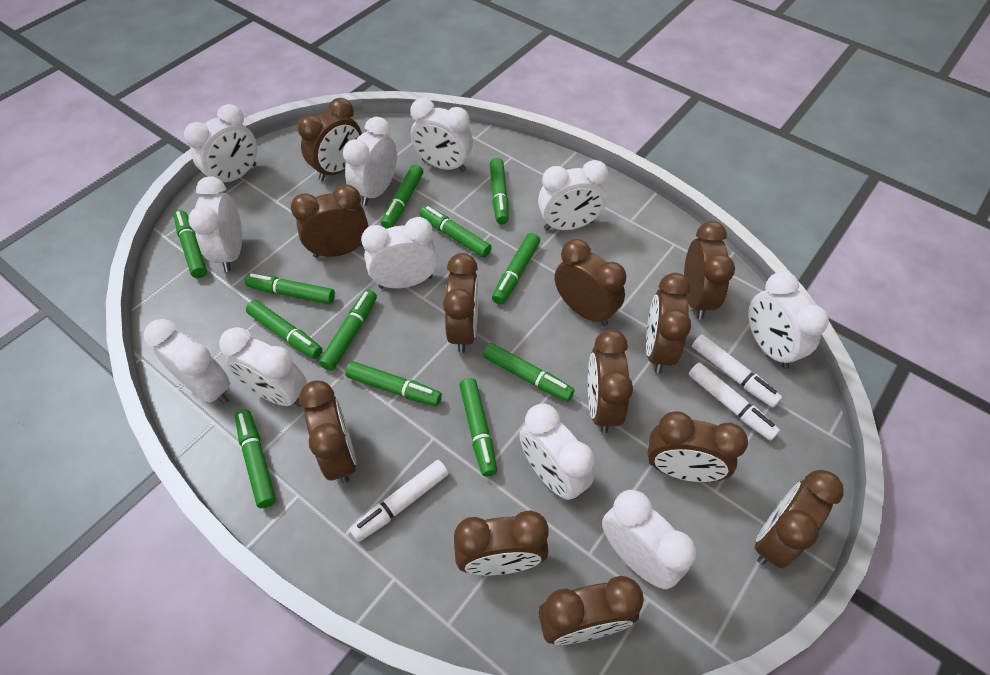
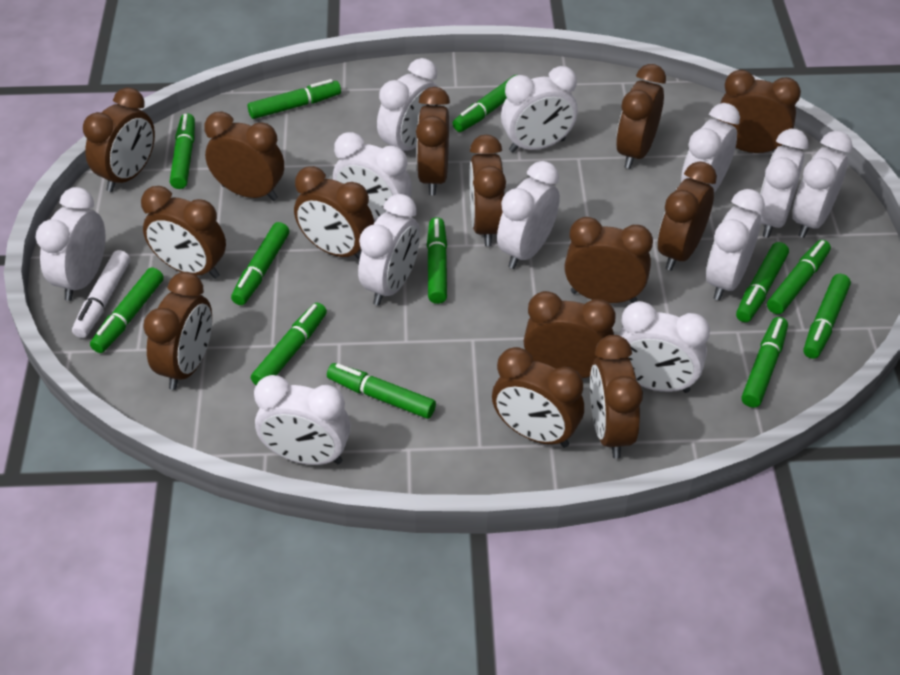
brown clock: [291,184,368,258] [298,98,362,181] [299,381,356,484] [443,253,478,353] [454,510,549,575] [538,576,644,645] [555,239,626,326] [588,329,633,433] [646,273,691,373] [647,411,748,482] [684,221,735,319] [755,470,844,568] = 12 -> [83,87,155,192] [141,186,226,279] [143,272,212,390] [204,111,284,201] [294,166,374,260] [416,87,450,195] [470,135,506,246] [492,347,584,448] [524,291,616,378] [564,217,653,303] [590,335,643,459] [616,64,666,169] [658,161,717,271] [717,70,801,153] = 14
white clock: [144,319,230,404] [184,104,257,182] [188,177,242,272] [219,327,307,407] [343,117,397,206] [361,217,438,289] [411,98,473,172] [519,404,594,500] [538,160,608,230] [602,490,696,589] [748,271,829,369] = 11 -> [35,187,106,301] [254,375,351,465] [333,132,412,220] [358,194,420,306] [377,58,441,151] [497,161,560,269] [501,66,578,153] [619,301,710,393] [681,103,740,193] [706,189,765,300] [756,129,809,238] [793,131,853,238] = 12
white marker: [349,460,449,542] [689,363,780,441] [692,334,782,408] = 3 -> [72,250,130,338] = 1

